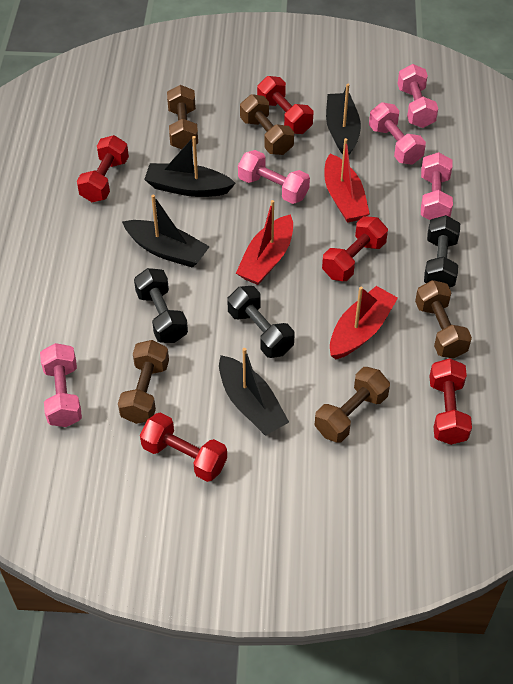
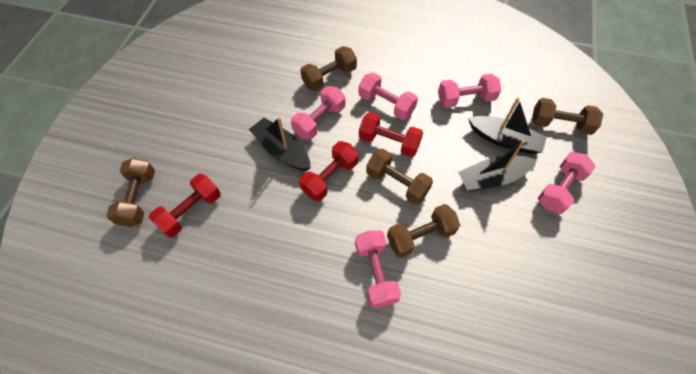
black boat: [122,195,210,268] [144,136,236,197] [219,348,289,435] [326,84,361,155] = 4 -> [249,117,311,171] [458,140,537,191] [468,97,547,154] = 3
black dumbbell: [134,268,188,343] [227,286,294,358] [424,215,460,287] = 3 -> none = 0
red boat: [236,200,293,285] [324,138,370,223] [330,286,398,360] = 3 -> none = 0
red dumbbell: [77,135,129,202] [140,412,227,482] [257,76,313,134] [322,216,388,281] [429,358,472,445] = 5 -> [149,174,221,238] [299,141,359,201] [359,112,423,157] = 3

